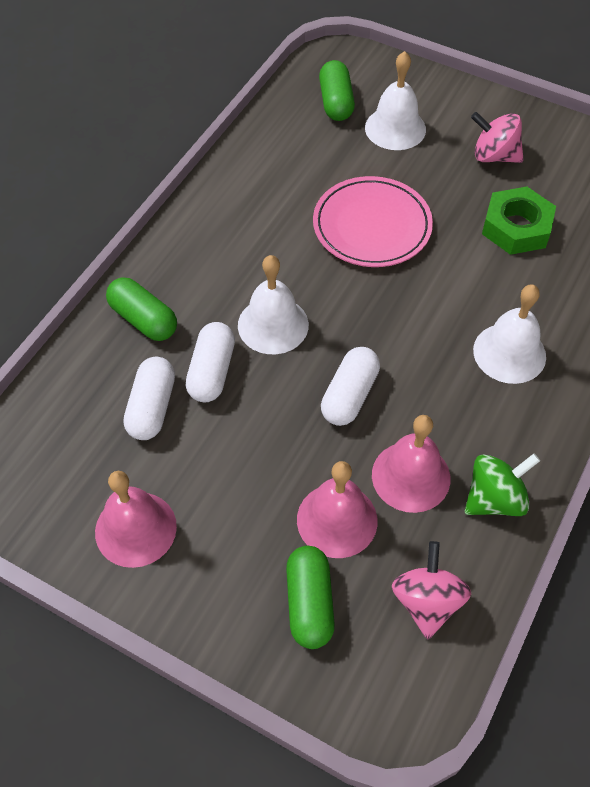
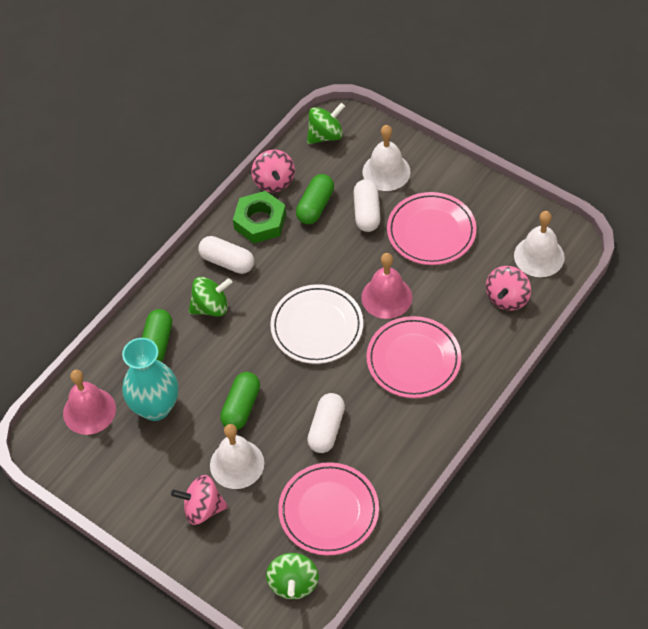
green spinning top: [465,454,540,516] = 1 -> [188,277,232,316] [266,553,319,599] [307,103,345,144] = 3
pink bell: [95,471,177,568] [297,461,378,558] [372,415,450,513] = 3 -> [63,370,116,435] [361,253,412,319] = 2
pink plate: [313,176,433,267] = 1 -> [278,462,379,555] [366,316,461,398] [387,192,476,265] = 3
pink spinning top: [392,541,471,639] [471,112,524,163] = 2 -> [171,475,228,525] [251,150,295,192] [486,266,531,311] = 3
turquoise vase: none = 0 -> [122,338,178,421] = 1
white plate: none = 0 -> [270,284,363,364] = 1

